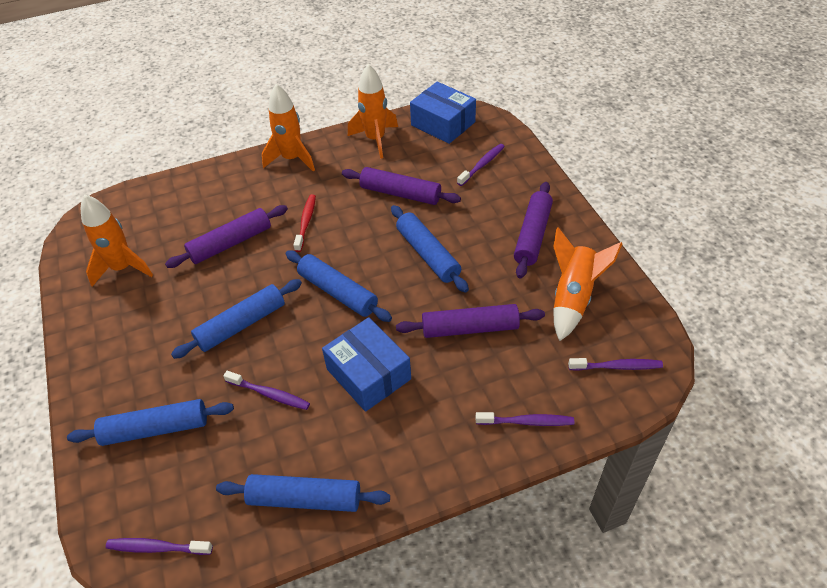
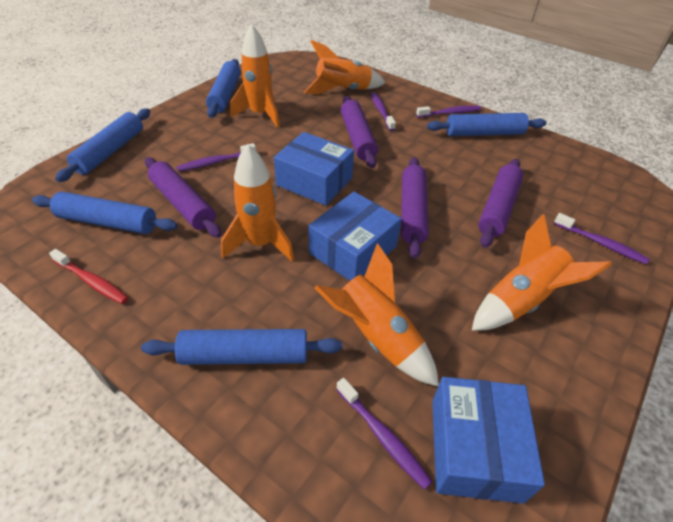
blue box: [322,317,411,412] [410,82,476,144] = 2 -> [274,132,354,206] [308,192,402,281] [432,377,545,504] = 3
orange rocket: [81,195,153,287] [262,84,315,171] [348,64,398,159] [553,227,623,341] = 4 -> [221,144,294,262] [231,24,280,128] [304,40,385,94] [314,243,439,386] [472,214,612,331] = 5

